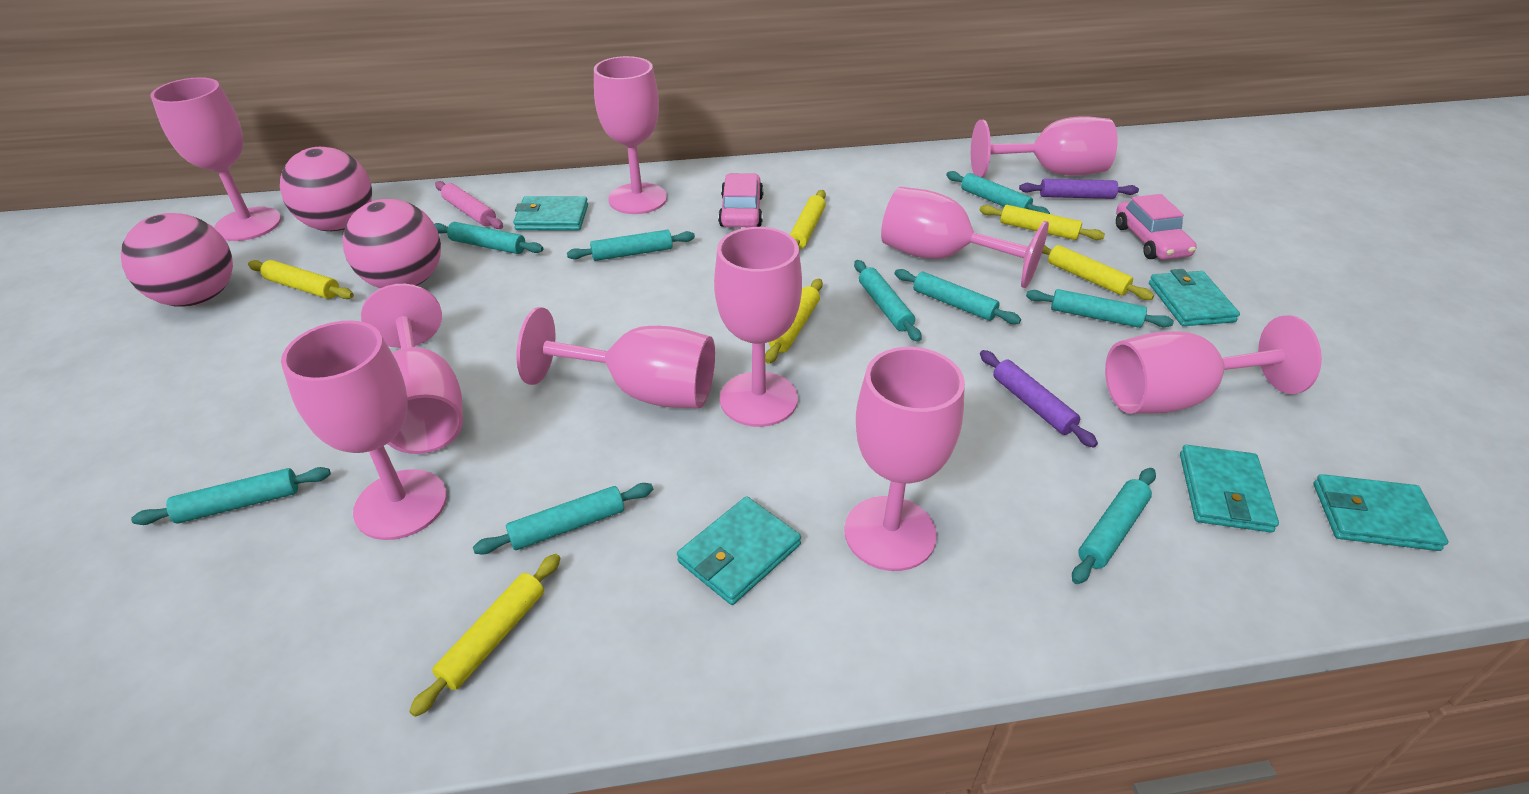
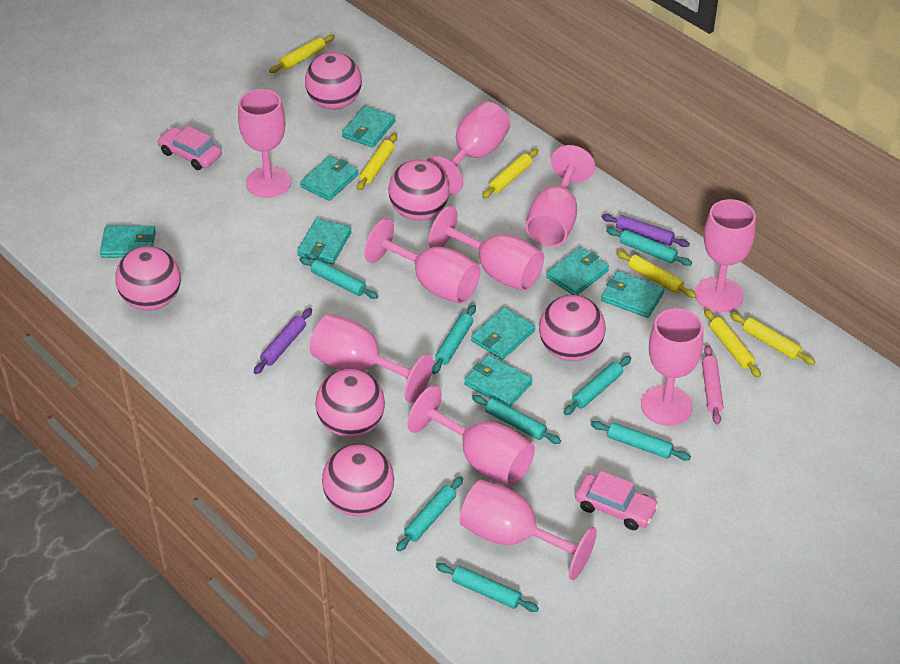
pink ball: [121,213,233,307] [280,147,372,231] [343,199,441,288] = 3 -> [115,246,181,311] [305,52,362,110] [315,368,385,438] [322,444,394,516] [388,159,449,221] [539,295,605,361] = 6
turquoise rolling pin: [131,467,331,525] [434,222,544,254] [473,483,653,554] [567,230,695,261] [854,260,922,342] [894,269,1021,324] [946,171,1050,214] [1026,289,1174,328] [1072,468,1156,584] = 9 -> [299,257,378,299] [396,476,463,552] [432,305,476,374] [436,563,539,612] [472,395,561,444] [563,356,631,415] [591,421,691,461] [606,228,692,266] = 8
turquoise wallet: [513,196,588,231] [677,496,801,605] [1149,269,1240,326] [1180,445,1279,532] [1313,474,1448,551] = 5 -> [100,226,156,258] [297,218,352,264] [300,156,359,201] [342,106,396,147] [464,355,532,407] [471,307,536,360] [546,247,609,295] [601,271,664,318] = 8

